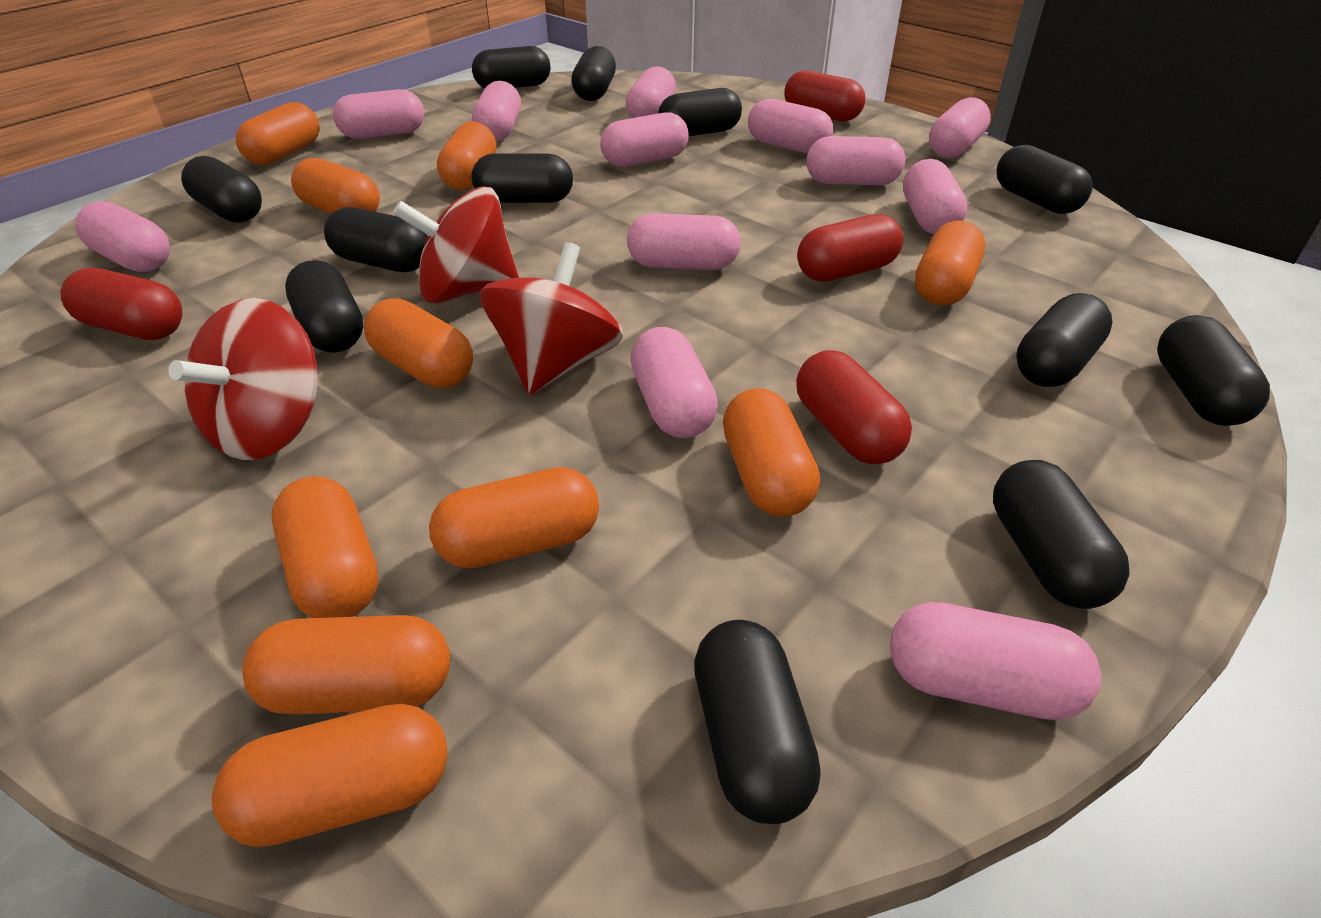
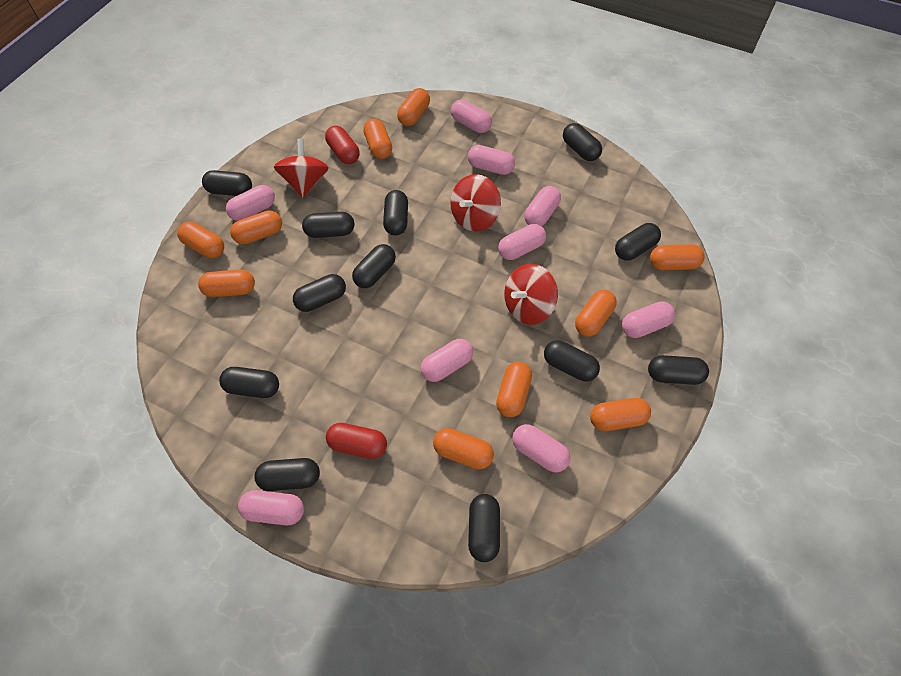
pink capsule: [75,201,170,272] [333,89,424,139] [472,81,521,142] [600,112,689,167] [626,66,676,118] [627,213,741,270] [630,327,718,438] [748,99,834,154] [806,136,905,185] [890,602,1101,720] [903,159,968,234] [929,97,991,158] = 12 -> [226,185,275,221] [238,490,304,525] [421,339,473,382] [451,99,492,133] [468,145,515,175] [498,224,546,260] [512,424,571,473] [524,186,561,226] [622,301,675,338] = 9
red capsule: [60,268,182,340] [784,70,865,122] [796,350,912,464] [797,214,903,282] = 4 -> [325,126,360,164] [326,423,387,459] = 2

